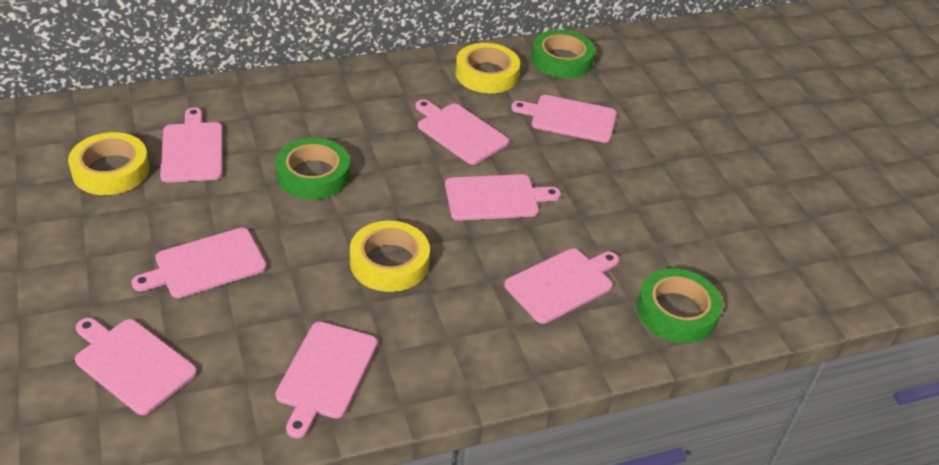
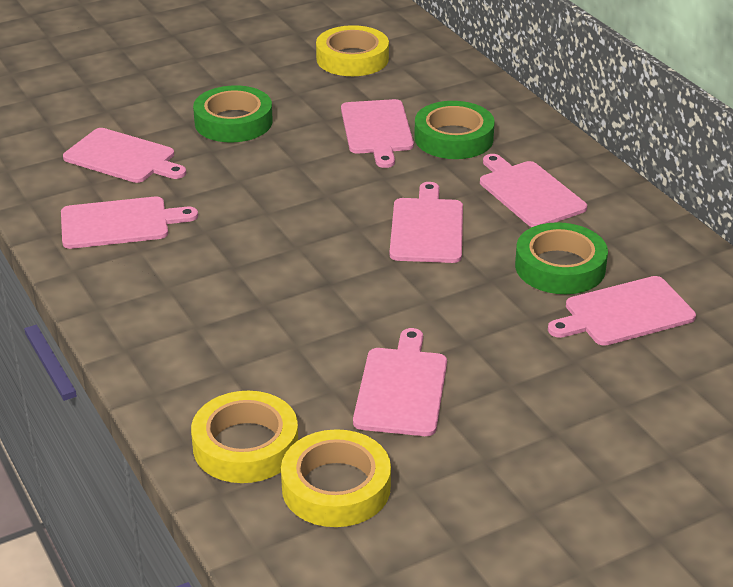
pink cutting board: [75,318,197,415] [131,228,266,298] [160,107,223,182] [275,322,377,438] [415,99,509,165] [445,174,561,221] [504,248,619,324] [511,95,616,143] = 8 -> [61,197,198,249] [63,128,186,183] [341,99,414,168] [353,328,447,436] [390,182,463,263] [480,154,587,227] [548,276,696,346] = 7

